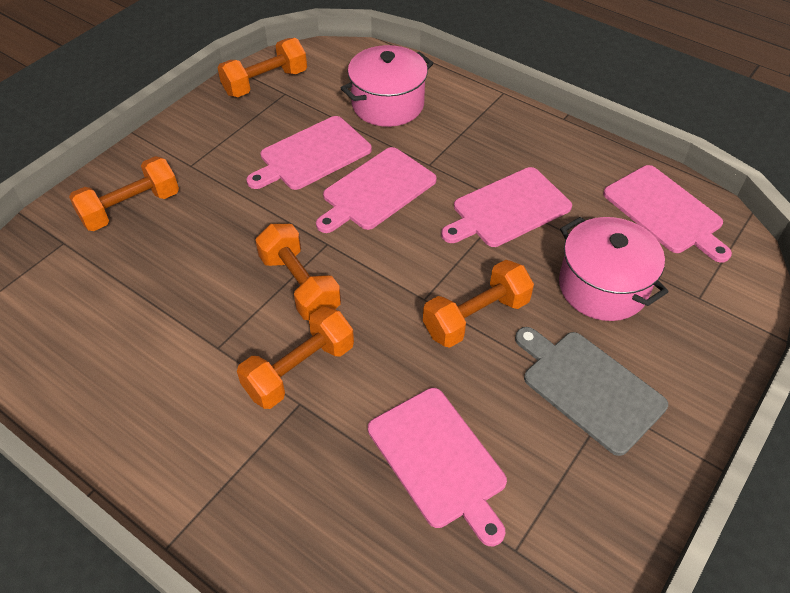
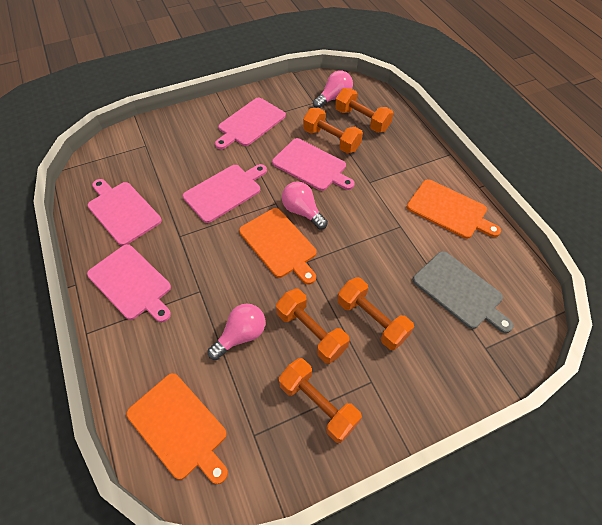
orange cutting board: none = 0 -> [126,373,228,484] [239,208,317,285] [407,179,501,239] = 3
pink light bulb: none = 0 -> [208,303,266,360] [282,181,328,229] [313,71,353,108] = 3
pink pot: [341,45,433,127] [559,217,668,321] = 2 -> none = 0

